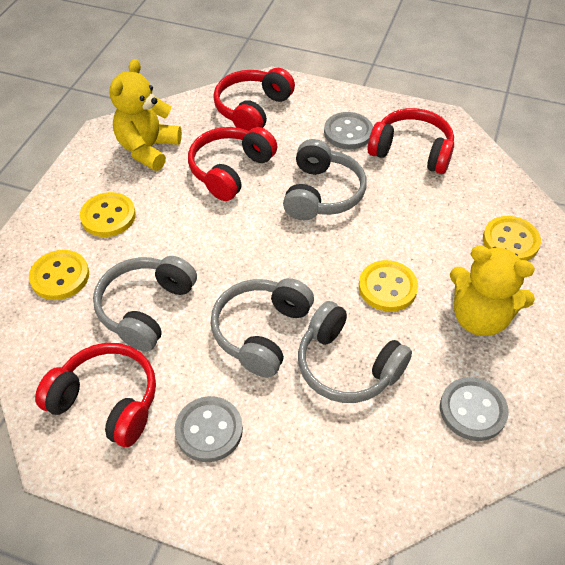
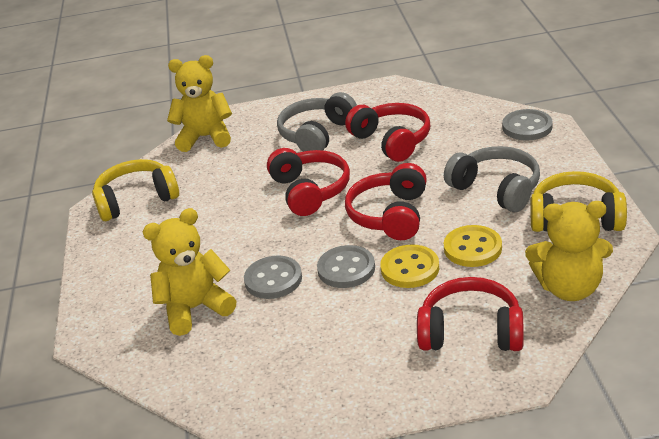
grey headphones: [93,256,197,352] [210,278,314,377] [283,139,367,220] [298,301,412,403] = 4 -> [277,92,357,152] [444,146,540,212] = 2
yellow button: [29,250,89,300] [80,192,136,237] [359,260,418,312] [483,216,541,261] = 4 -> [380,244,439,288] [444,225,502,267] = 2
yellow headphones: none = 0 -> [92,159,179,221] [531,171,627,232] = 2
yellow teddy bear: [109,59,182,171] [450,245,535,336] = 2 -> [143,208,236,336] [167,55,232,152] [525,201,613,301] = 3

